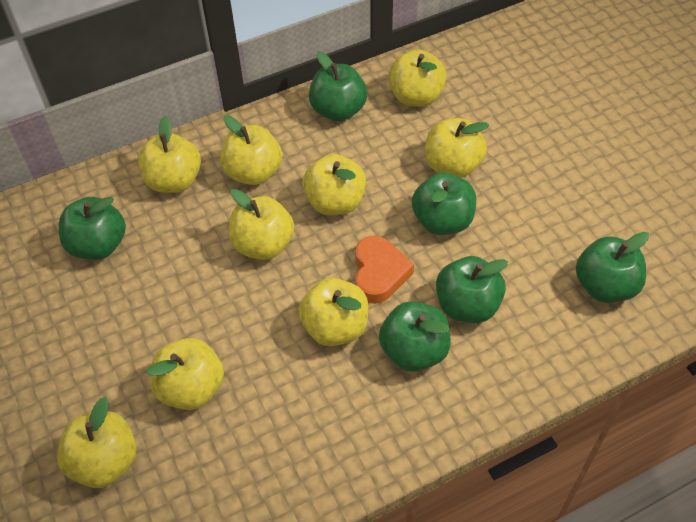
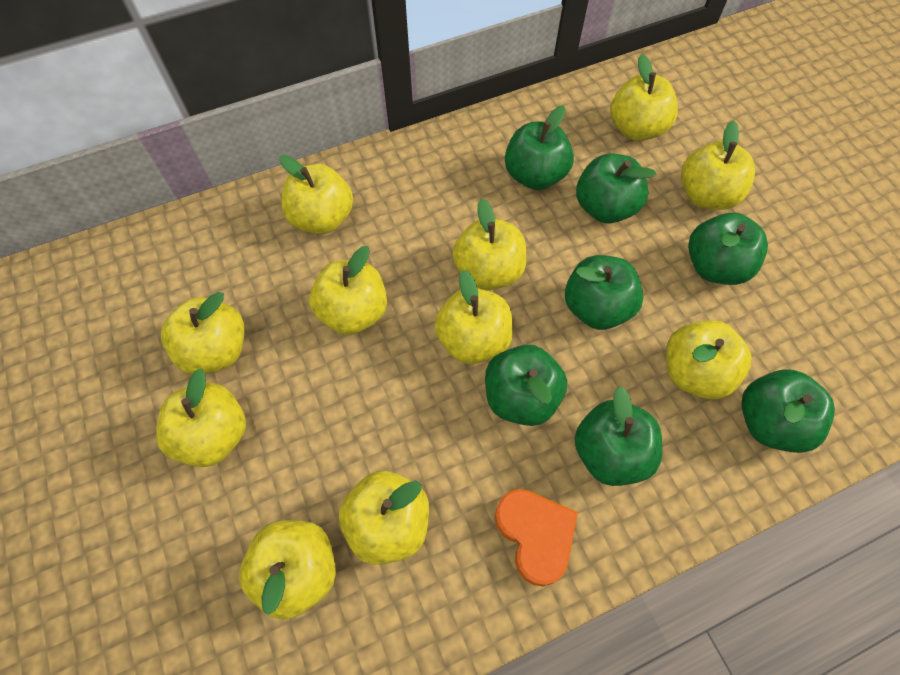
green apple: [59,197,126,260] [309,51,367,121] [379,301,451,372] [412,172,476,235] [436,256,508,323] [576,232,649,303] = 6 -> [485,345,567,426] [505,105,574,190] [565,255,644,330] [574,386,662,486] [576,153,656,223] [688,213,768,285] [741,369,835,453] = 7
yellow apple: [57,397,137,488] [138,116,201,193] [147,338,224,410] [221,115,282,185] [229,189,295,260] [299,278,368,346] [303,154,366,215] [388,49,447,107] [425,118,489,178] = 9 -> [156,369,246,467] [161,292,245,374] [239,521,336,620] [279,155,353,234] [309,246,387,335] [339,471,429,565] [434,270,513,364] [453,199,527,290] [610,54,678,141] [666,320,752,399] [681,120,755,210] = 11

